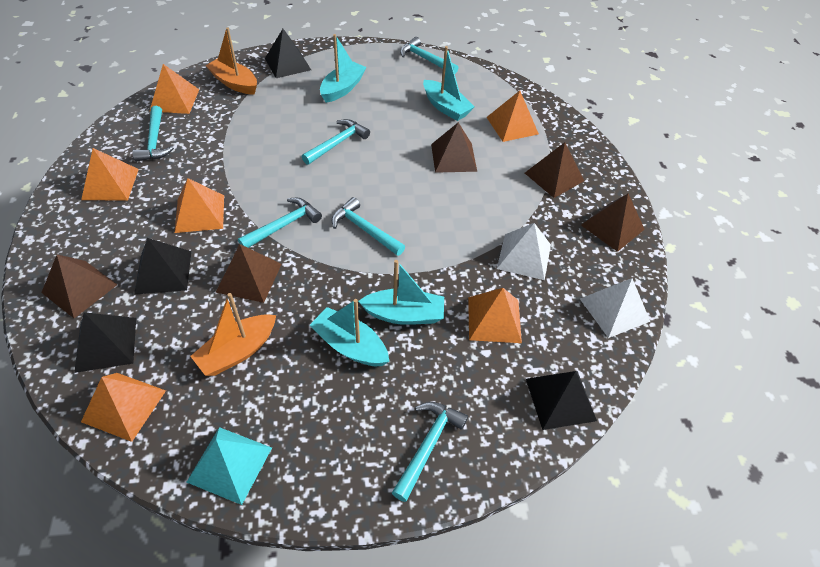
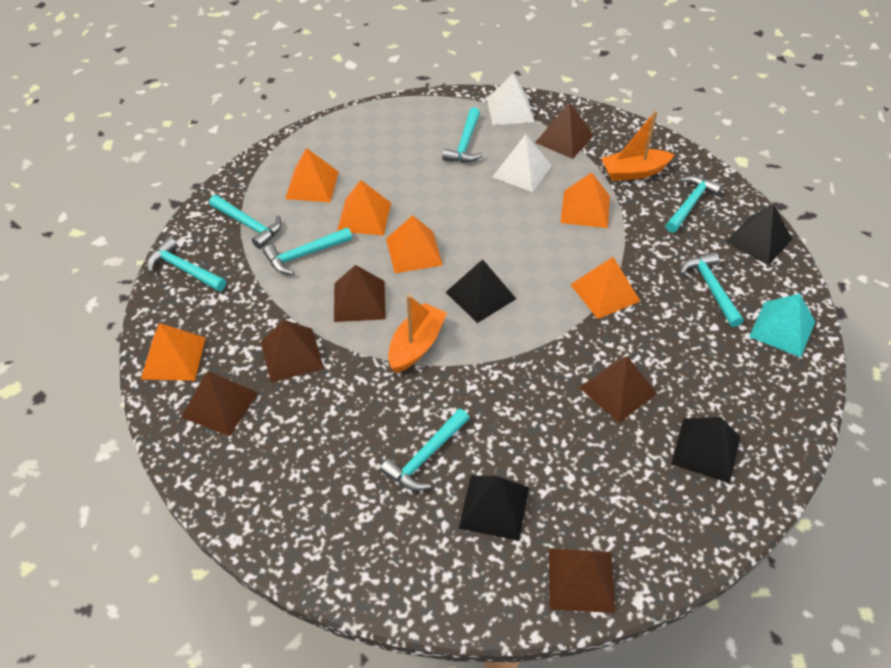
brown pyramid: [41,255,118,318] [216,244,282,303] [431,122,477,173] [525,142,584,198] [581,194,645,252] = 5 -> [181,371,258,436] [261,320,324,382] [334,265,386,322] [535,102,594,159] [549,549,615,613] [579,356,657,423] = 6
turquoise boat: [309,299,390,366] [320,34,367,103] [358,260,444,325] [423,46,474,121] = 4 -> none = 0
turquoise hammer: [132,106,174,161] [238,198,322,248] [302,119,370,165] [332,197,405,256] [392,402,468,502] [400,37,458,74] = 6 -> [147,237,226,291] [209,195,282,249] [263,227,352,275] [380,409,469,491] [442,107,483,163] [665,175,723,233] [680,252,743,327] = 7

